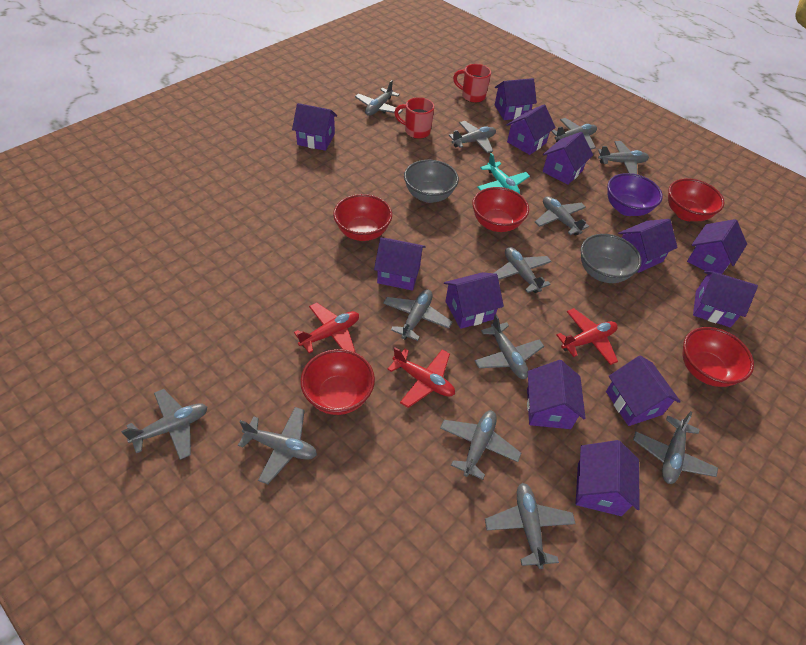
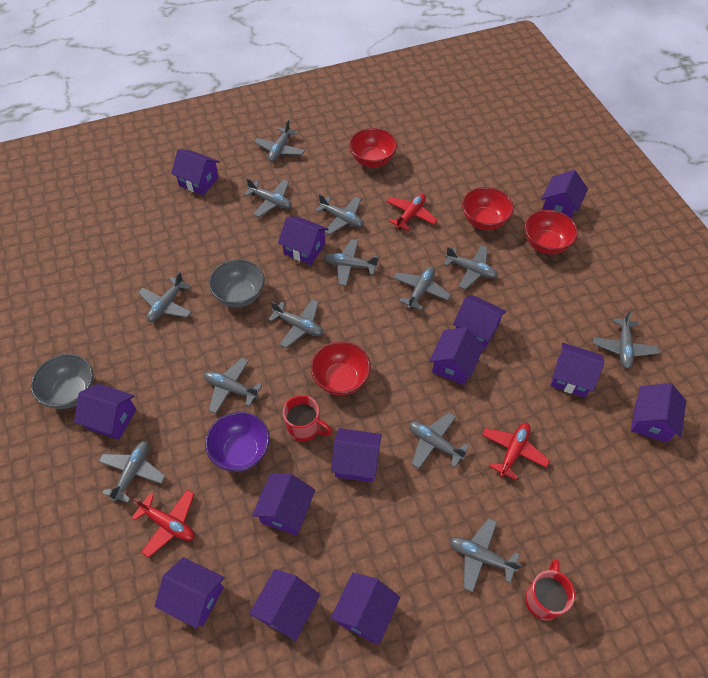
purple house: [292,103,337,151] [374,238,426,291] [444,272,504,329] [495,78,537,120] [507,105,556,155] [527,360,586,429] [543,132,593,185] [576,440,640,516] [606,355,681,426] [618,219,678,273] [687,219,747,274] [693,271,758,327] = 12 -> [74,384,136,440] [154,557,225,629] [171,149,220,195] [249,569,320,641] [252,473,315,535] [278,216,328,265] [330,573,400,645] [331,428,382,482] [429,327,484,385] [453,295,507,349] [541,170,588,218] [550,343,605,398] [631,383,686,443] = 13
red bowl: [300,349,375,415] [333,194,392,241] [472,187,529,232] [668,178,725,221] [682,327,754,387] = 5 -> [311,341,371,396] [349,128,397,167] [462,187,514,230] [524,210,578,254] = 4
turquoise plane: [477,153,530,194] = 1 -> none = 0

